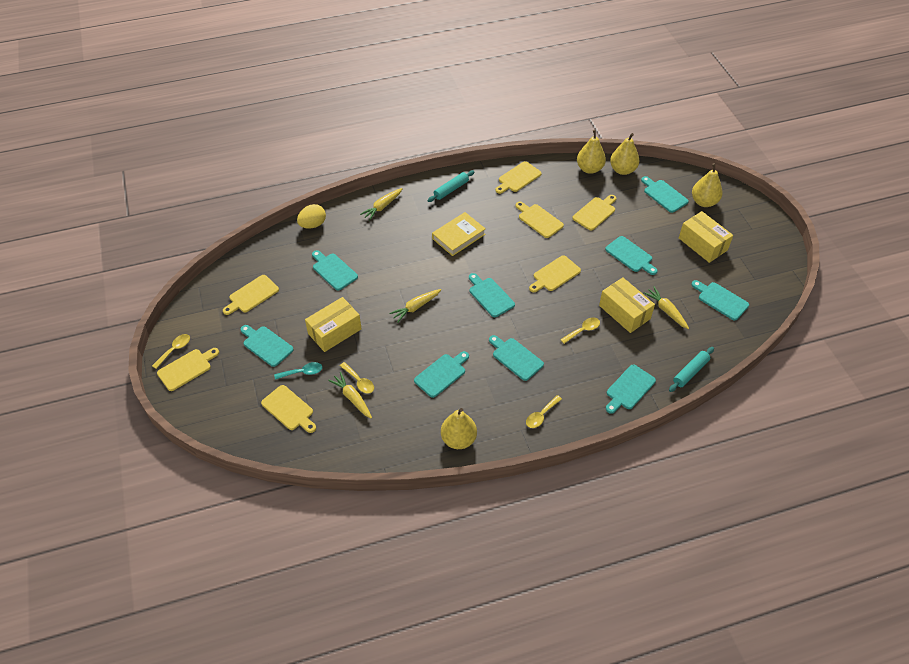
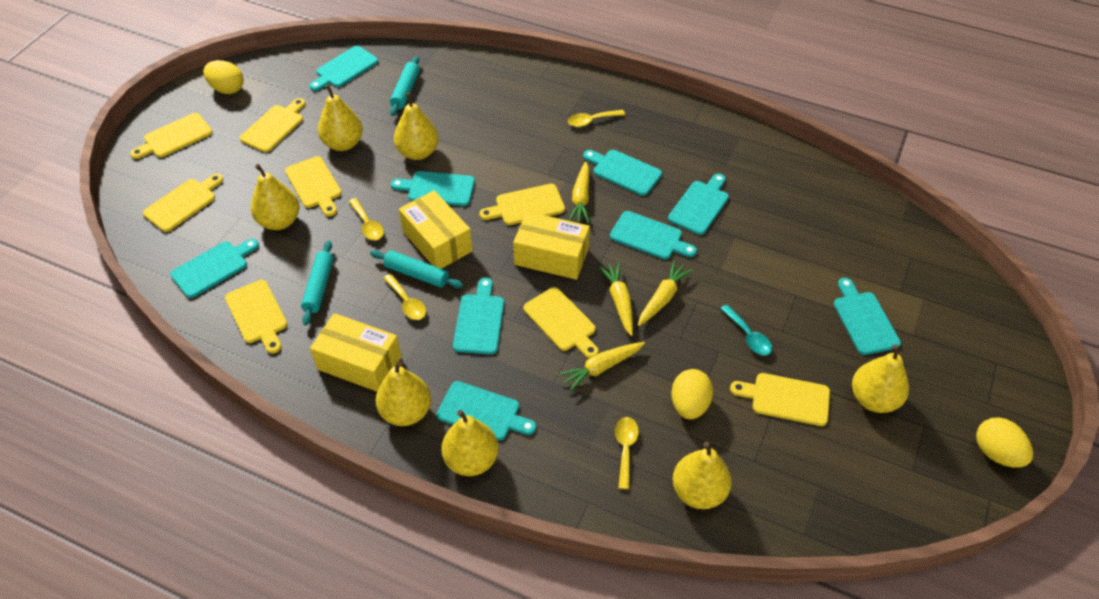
turquoise rolling pin: [427,170,474,202] [669,347,714,392] = 2 -> [301,241,334,325] [370,250,463,288] [390,56,420,116] = 3
yellow book: [432,212,486,256] = 1 -> none = 0
yellow cutting board: [157,348,219,391] [223,275,279,315] [261,385,316,433] [495,161,541,194] [515,202,564,238] [529,255,581,292] [572,195,616,230] = 7 -> [130,113,212,159] [143,174,223,232] [225,280,287,354] [240,98,305,152] [285,156,342,216] [479,184,565,225] [523,287,599,358] [730,373,830,426] = 8
yellow egg: [297,204,326,229] = 1 -> [203,60,244,94] [671,369,713,419] [976,417,1033,467] = 3
yellow pear: [441,408,477,449] [577,130,606,174] [610,133,640,175] [692,163,723,207] = 4 -> [251,164,300,230] [318,84,363,151] [376,361,431,426] [394,93,439,160] [441,410,499,476] [673,442,732,509] [852,344,909,413] = 7

